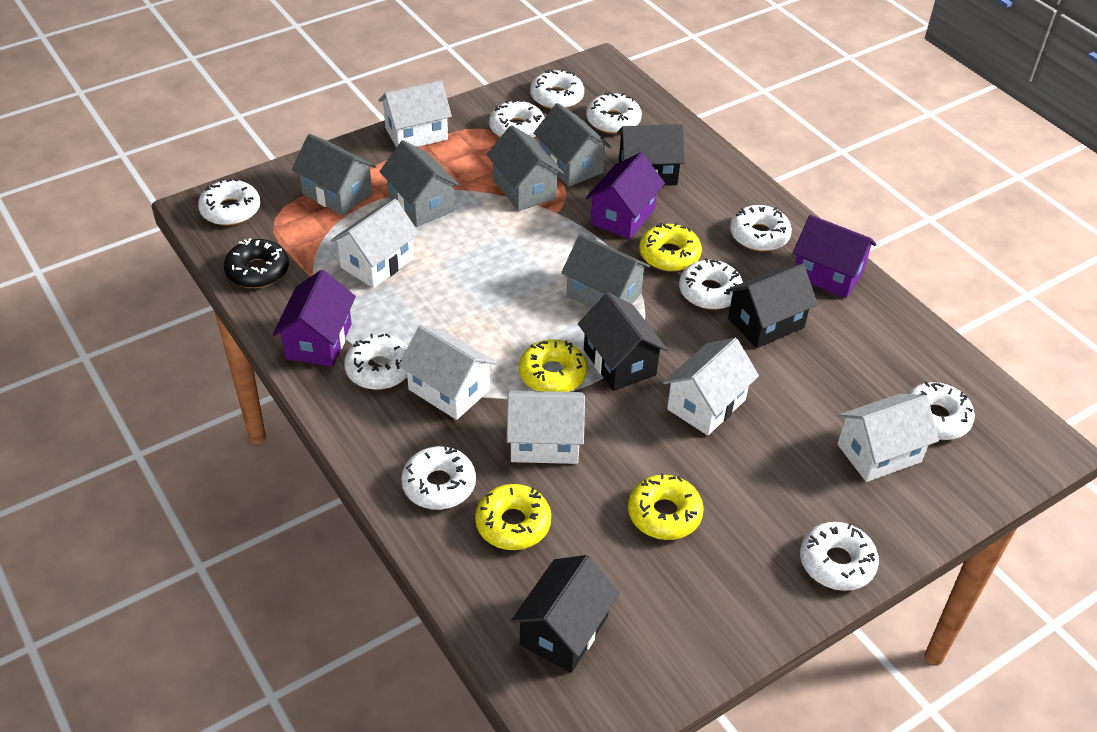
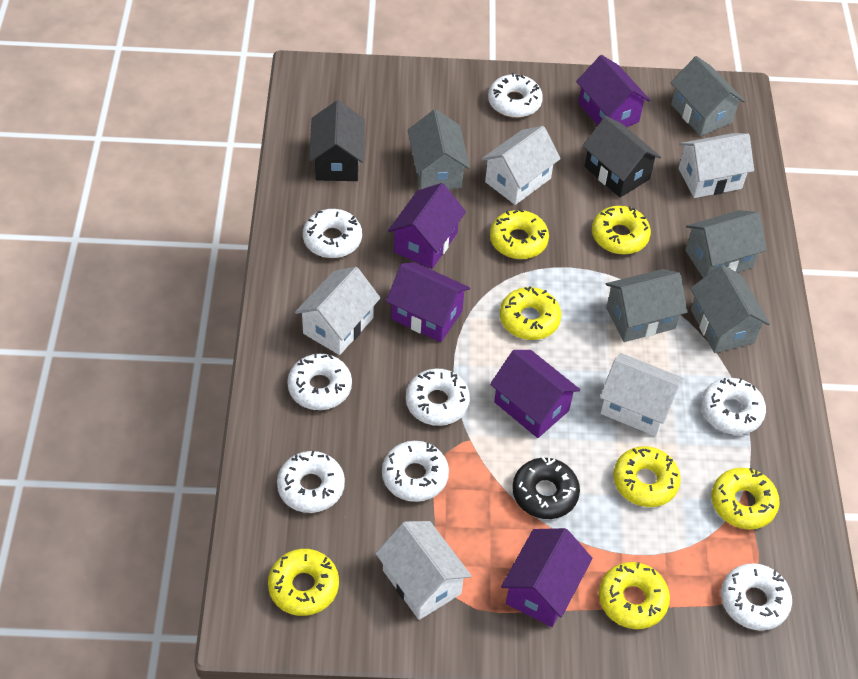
black house: [511,555,620,673] [578,292,668,391] [617,124,685,186] [726,264,818,348] = 4 -> [309,100,365,181] [582,116,661,198] = 2
purple house: [273,270,356,367] [586,152,665,239] [793,215,876,298] = 3 -> [386,262,470,342] [388,183,466,269] [490,350,580,438] [501,528,592,627] [576,55,650,127] = 5
white donut: [198,178,260,226] [344,333,408,390] [401,445,476,510] [489,99,545,138] [530,69,584,109] [586,92,642,134] [679,258,743,310] [730,205,792,251] [800,522,879,591] [907,382,975,440] = 10 -> [277,450,345,513] [287,353,352,410] [303,209,362,258] [382,441,449,502] [406,369,470,426] [488,73,543,118] [701,378,766,435] [721,563,792,631] = 8
white house: [330,199,419,288] [378,80,452,148] [399,325,497,420] [507,390,585,464] [663,338,759,435] [837,394,939,482] = 6 -> [295,267,381,355] [375,521,472,620] [481,126,561,205] [600,353,684,436] [678,133,754,198] = 5
yellow donut: [475,484,551,550] [519,339,587,392] [628,473,704,540] [639,223,702,271] = 4 -> [268,549,339,616] [490,209,549,259] [500,286,561,340] [592,206,651,254] [599,562,670,629] [613,446,681,507] [711,468,780,529] = 7

